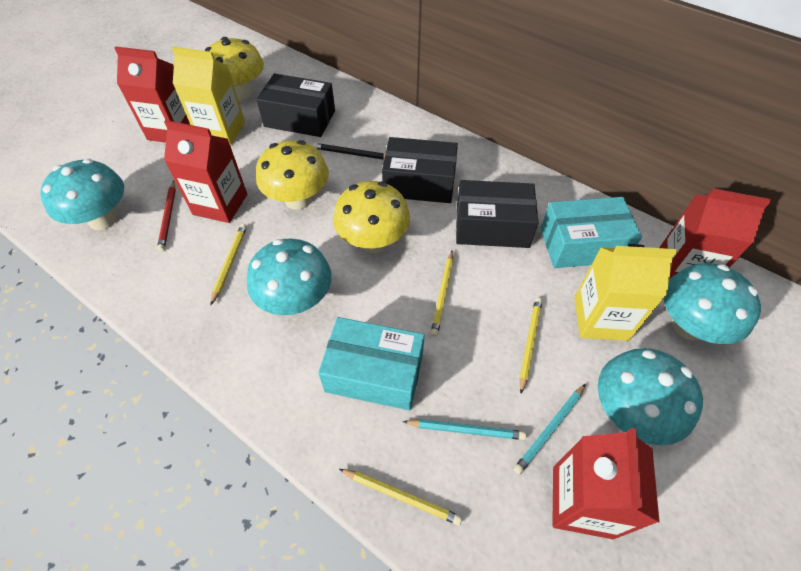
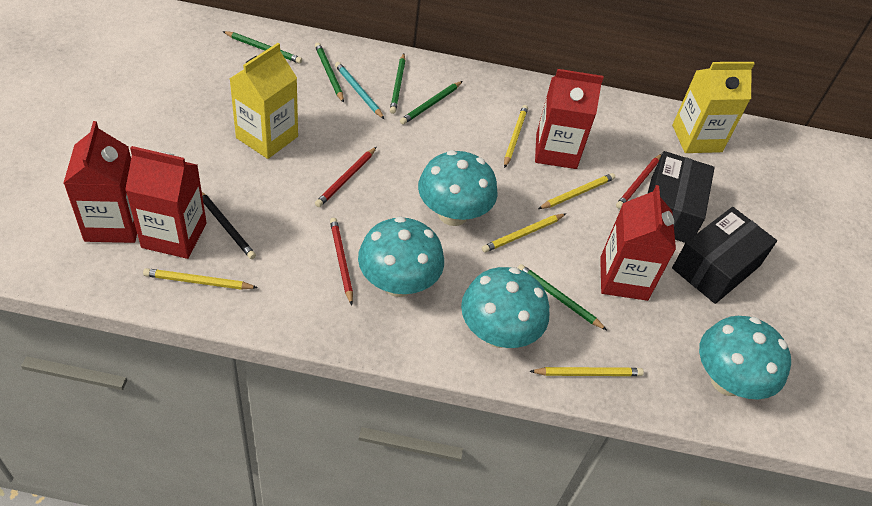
black box: [256,74,335,137] [382,137,458,203] [456,180,539,248] = 3 -> [648,151,715,243] [672,207,777,304] = 2
green pencil: none = 0 -> [223,31,302,64] [315,43,344,103] [390,53,405,114] [400,81,463,125] [518,264,607,330] = 5
red pencil: [157,181,176,252] = 1 -> [315,147,377,207] [330,218,353,305] [616,154,662,209] = 3
turquoise box: [318,317,425,411] [541,197,642,268] = 2 -> none = 0
turquoise pencil: [402,419,526,440] [513,384,586,475] = 2 -> [335,62,384,119] = 1
yellow mushroom: [205,37,264,100] [256,140,329,210] [333,181,410,253] = 3 -> none = 0
yellow pencil: [211,224,247,305] [339,469,462,525] [431,251,453,337] [520,297,542,394] = 4 -> [143,268,258,290] [482,214,566,253] [504,105,528,168] [529,367,644,376] [538,173,615,209] = 5

